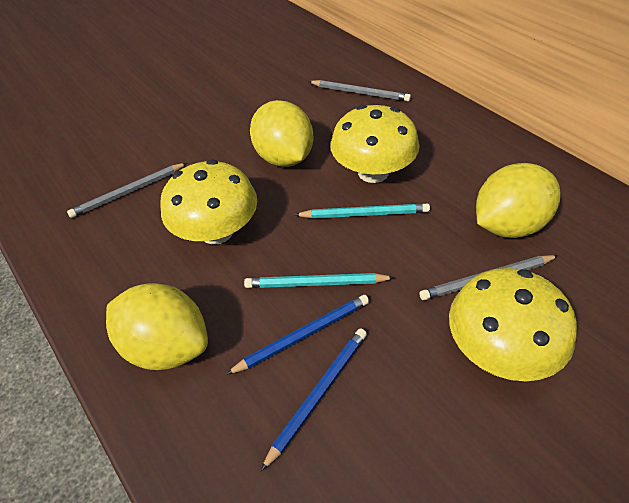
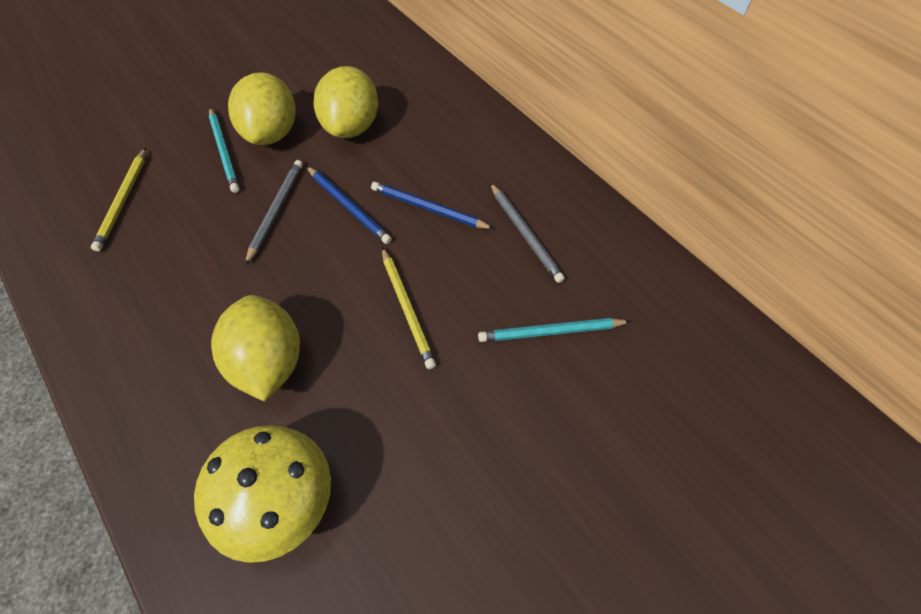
grey pencil: [67,163,187,218] [308,80,411,101] [419,255,559,301] = 3 -> [245,160,303,265] [490,183,565,283] = 2
yellow mushroom: [160,159,257,244] [330,105,419,183] [449,268,577,381] = 3 -> [194,425,331,563] = 1
yellow pencil: none = 0 -> [91,148,146,251] [382,247,436,369] = 2

